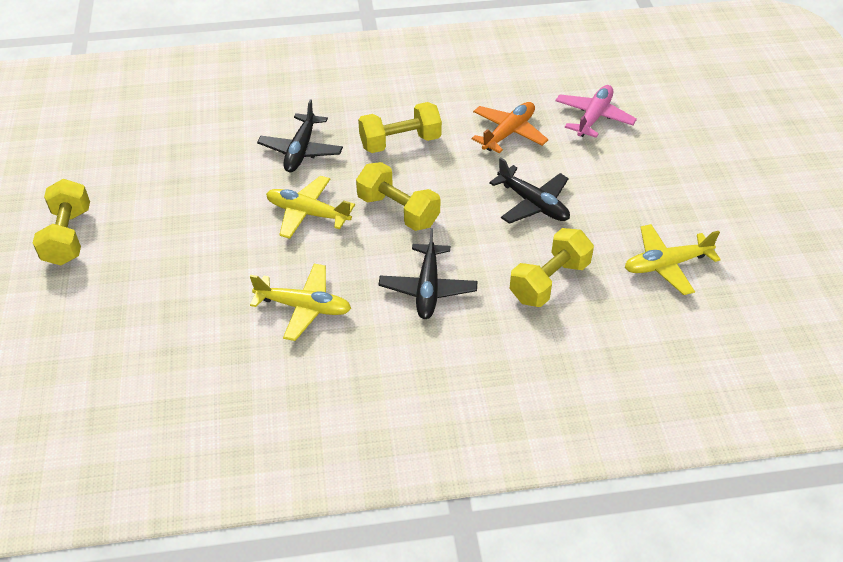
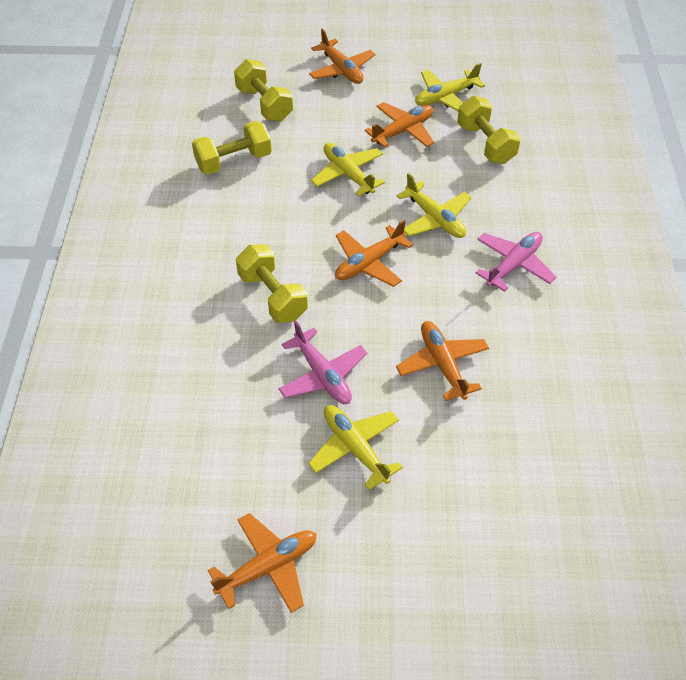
black plane: [257,99,343,172] [379,228,477,319] [489,157,570,224] = 3 -> none = 0
orange plane: [472,102,548,153] = 1 -> [208,513,317,613] [309,28,375,84] [335,220,413,287] [365,102,434,148] [396,321,489,401] = 5
pink plane: [555,85,637,138] = 1 -> [278,321,367,404] [476,232,557,292] = 2
yellow plane: [250,264,351,341] [266,176,355,239] [625,224,721,295] = 3 -> [308,405,403,490] [311,143,385,196] [396,173,472,238] [415,63,485,112] = 4

